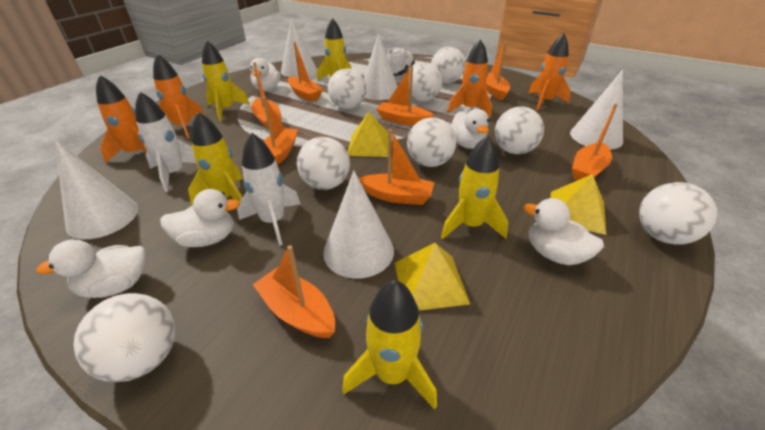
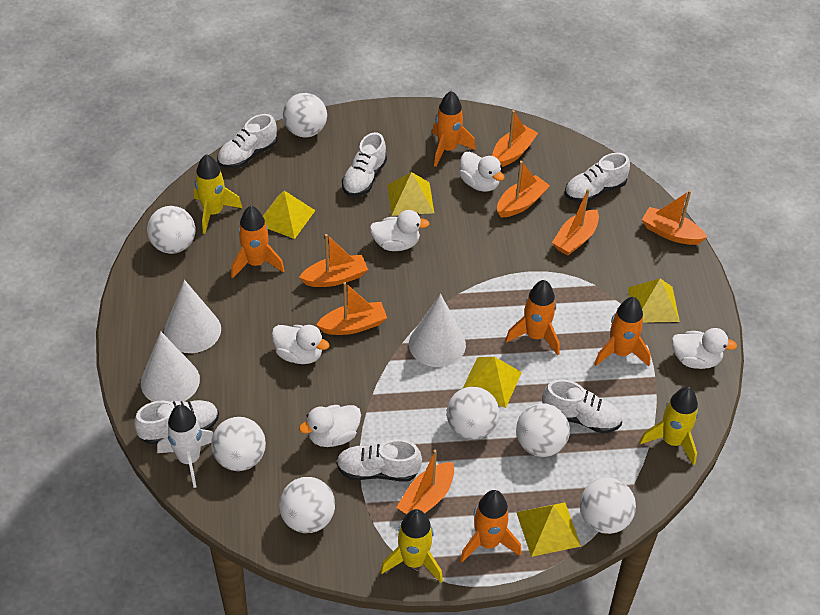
orange boat: [251,62,282,130] [253,245,335,338] [262,97,298,165] [288,42,323,102] [358,129,434,205] [376,65,434,126] [485,42,510,101] [572,103,618,180] = 8 -> [299,234,368,287] [316,282,387,335] [396,450,454,514] [492,110,538,167] [497,161,550,217] [552,189,599,256] [642,190,707,245] = 7
orange rocket: [96,75,147,163] [153,54,205,139] [447,39,492,117] [528,33,571,110] = 4 -> [231,206,285,278] [432,91,476,167] [460,490,522,562] [505,280,560,355] [594,297,651,366] = 5
white ball: [73,293,175,382] [297,137,350,190] [328,69,367,109] [407,117,456,167] [409,62,442,102] [431,47,465,83] [495,107,544,154] [639,182,717,245] = 8 -> [147,206,195,254] [211,417,266,471] [279,477,335,533] [283,93,327,137] [447,387,499,440] [516,403,570,457] [580,477,636,534] = 7
white cone: [55,140,138,239] [281,17,317,77] [323,170,394,278] [364,33,398,100] [570,70,623,150] = 5 -> [141,331,200,402] [164,280,221,353] [409,294,466,367] = 3
white rocket: [135,92,196,192] [237,132,301,246] = 2 -> [157,405,213,488] = 1
white shoe: [387,47,415,76] = 1 -> [134,400,219,445] [217,114,277,169] [336,439,422,481] [342,132,387,197] [542,380,622,434] [565,153,630,203] = 6
yellow pyramid: [348,112,388,157] [394,243,470,311] [550,174,606,235] = 3 -> [263,191,316,239] [387,172,434,216] [462,357,522,408] [516,502,581,557] [628,278,680,323] = 5
yellow rocket: [188,112,243,206] [202,40,250,121] [317,18,351,80] [342,280,437,410] [441,136,508,239] = 5 -> [194,154,242,234] [380,509,443,583] [639,387,698,465] = 3

